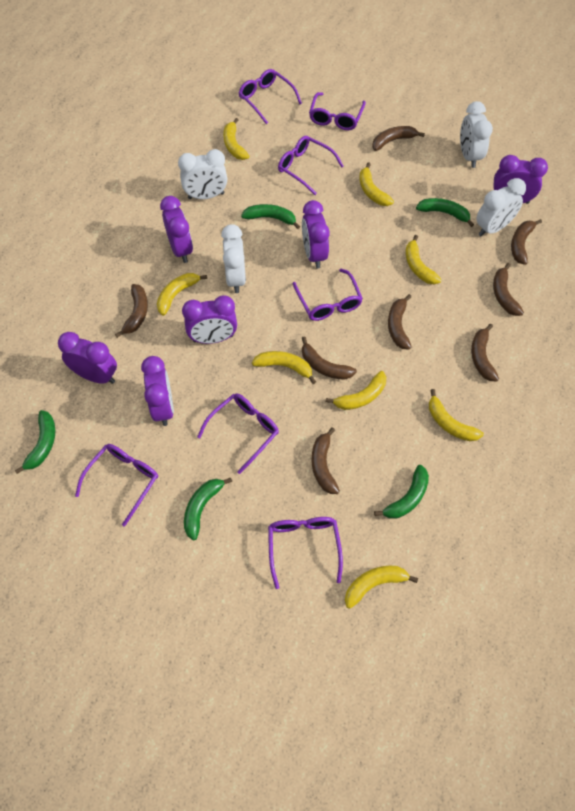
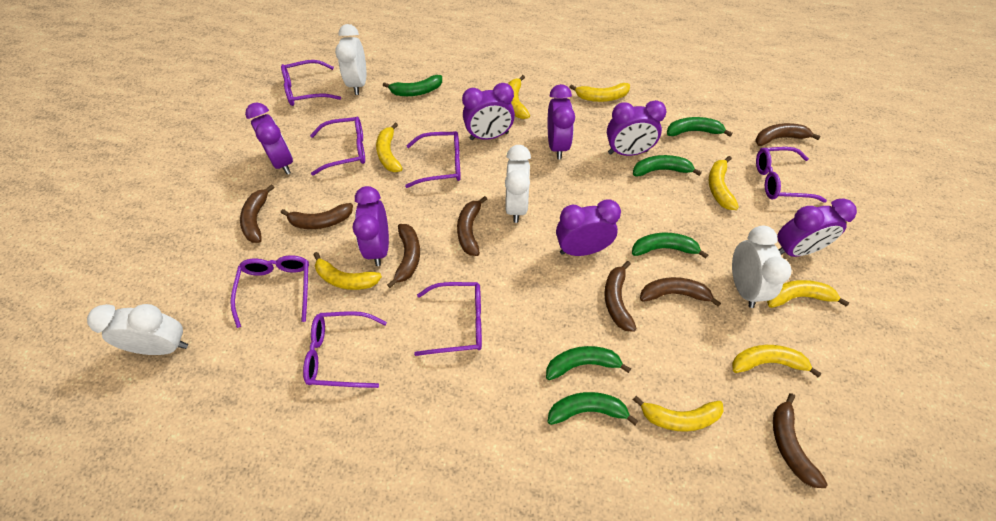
green banana: [15,410,55,474] [184,477,232,541] [241,204,300,229] [374,465,429,519] [416,198,474,227] = 5 -> [383,75,442,96] [546,346,631,380] [548,392,638,425] [632,233,708,259] [633,155,702,176] [667,117,733,137] = 6
purple clock: [58,332,117,384] [141,356,174,426] [160,196,193,263] [182,296,237,344] [302,200,330,268] [494,155,548,204] = 6 -> [245,102,293,174] [353,186,389,266] [462,83,515,140] [548,84,575,159] [556,199,621,256] [607,100,667,156] [777,199,857,257] = 7

